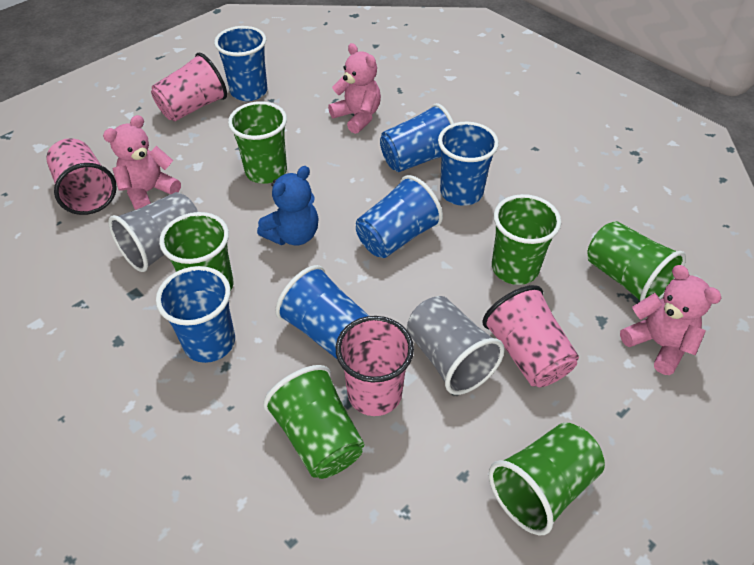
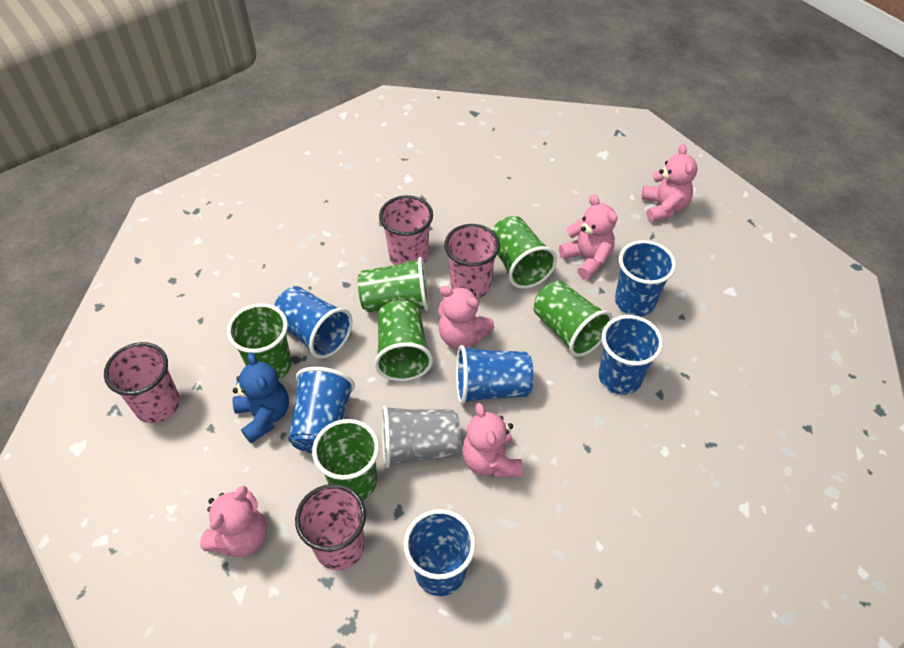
grey cup: [108,192,198,272] [407,296,505,395] = 2 -> [382,405,461,468] = 1
pink teddy bear: [103,115,181,210] [328,43,381,134] [620,265,721,375] = 3 -> [200,486,267,557] [438,286,495,349] [462,403,522,478] [559,194,617,280] [641,144,697,222] = 5

